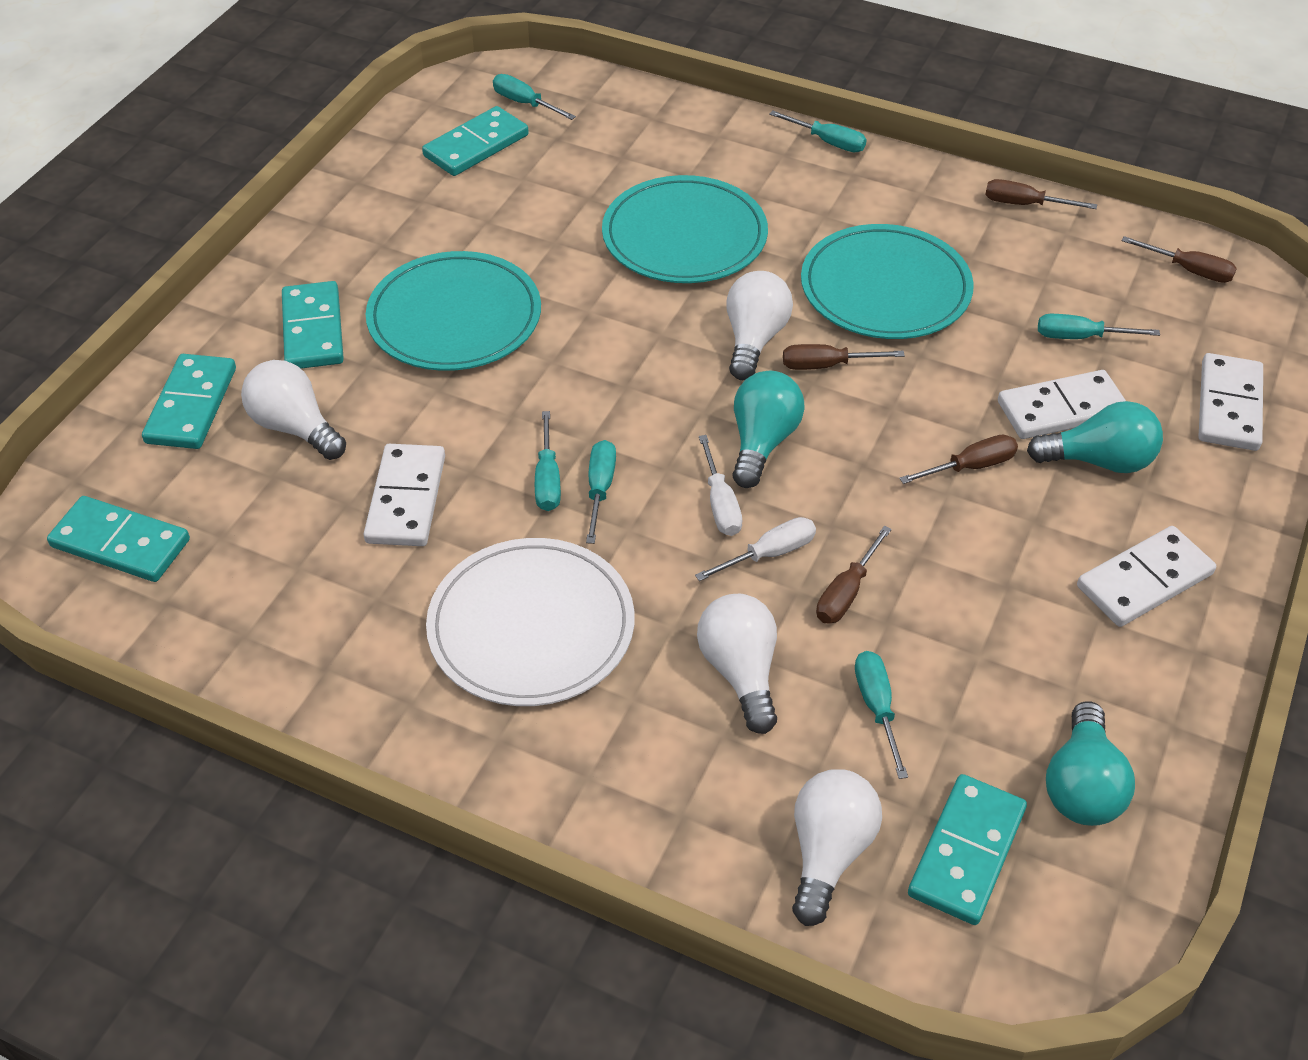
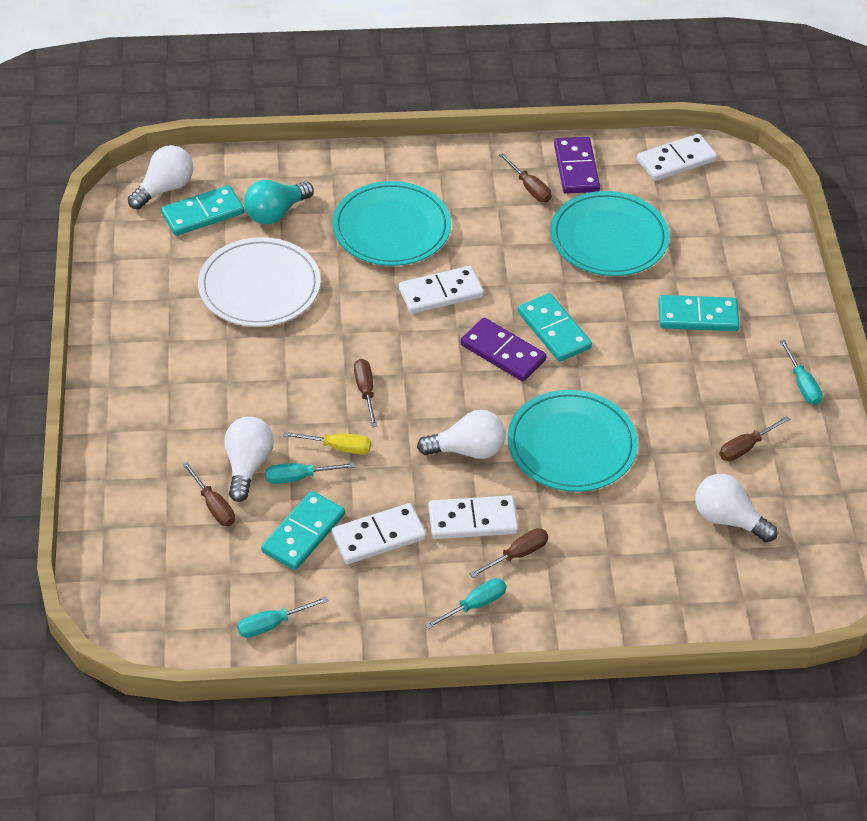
purple domino: none = 0 -> [460,318,547,381] [554,137,600,194] = 2
turquoise domino: [47,496,190,582] [142,354,236,449] [282,281,344,369] [422,106,529,176] [908,774,1027,925] = 5 -> [161,185,244,236] [261,491,345,570] [518,293,592,362] [658,295,739,331] = 4
turquoise light bulb: [732,371,805,488] [1027,401,1163,473] [1046,701,1135,826] = 3 -> [244,180,314,224] = 1
turquoise screwdriver: [493,74,576,120] [535,411,561,511] [586,440,616,544] [769,110,867,152] [855,651,908,779] [1038,314,1160,339] = 6 -> [237,597,328,638] [266,463,355,484] [425,578,506,629] [780,340,823,405] = 4
white screwdriver: [695,517,816,581] [699,435,742,536] = 2 -> none = 0
yellow screwdriver: none = 0 -> [283,431,371,454] = 1

